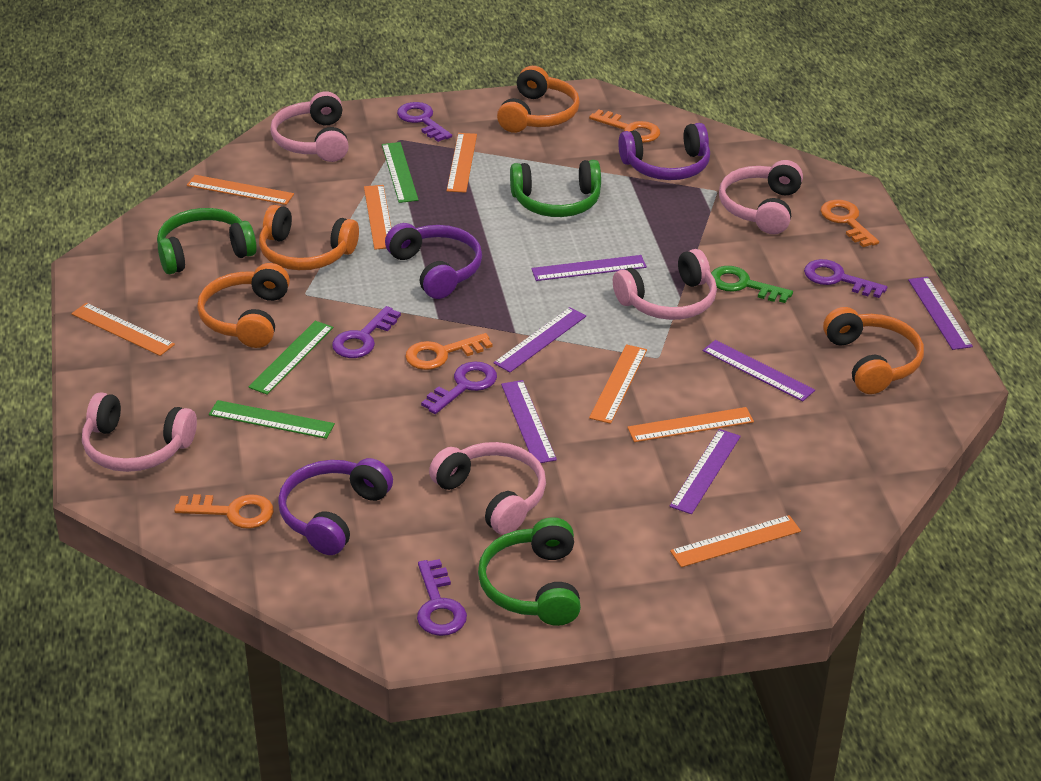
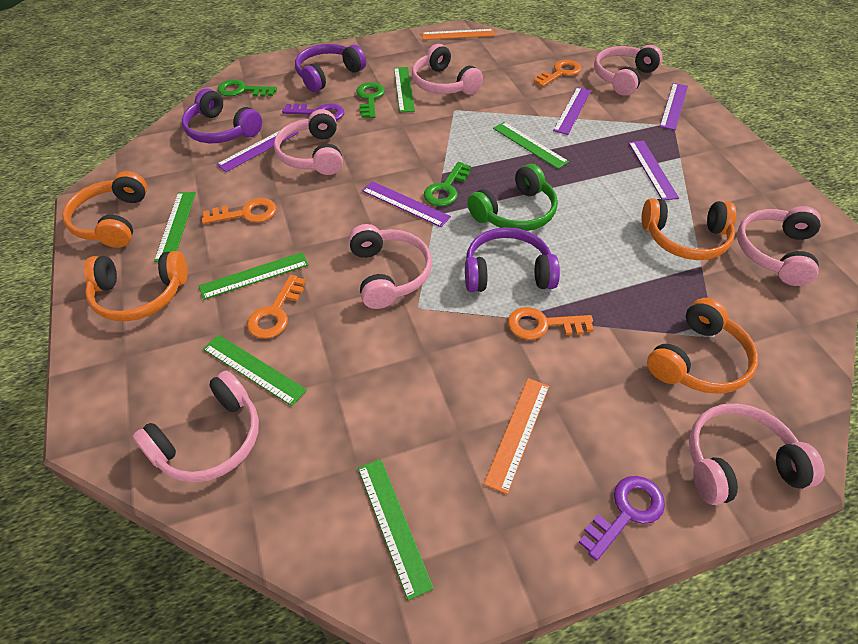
green headphones: [157,208,257,274] [478,517,581,626] [510,160,601,217] = 3 -> [467,164,558,231] = 1
green key: [711,266,793,303] = 1 -> [217,79,277,97] [356,82,385,118] [424,162,471,206] = 3
green ruler: [209,400,335,439] [249,321,333,395] [382,142,418,203] = 3 -> [154,192,196,262] [199,252,309,300] [203,335,307,406] [358,459,434,600] [394,67,415,112] [493,122,569,169] = 6
orange ruler: [71,303,175,356] [187,175,294,205] [364,185,391,250] [447,133,477,193] [589,344,647,424] [627,407,754,442] [670,515,801,567] = 7 -> [422,29,495,40] [484,378,549,494] = 2
pink headphones: [82,392,197,472] [270,91,349,162] [429,442,546,535] [613,249,717,320] [719,160,803,234] = 5 -> [133,370,259,483] [274,109,343,175] [348,224,432,309] [412,44,483,94] [594,45,663,96] [689,403,825,505] [737,206,821,286] = 7
purple key: [332,306,401,358] [397,102,452,142] [417,559,467,636] [421,361,497,414] [804,259,887,298] = 5 -> [282,103,344,121] [579,476,665,561] = 2
purple ruler: [493,307,586,372] [501,380,557,463] [531,255,647,281] [670,429,741,514] [703,340,815,402] [908,277,973,350] = 6 -> [216,131,299,172] [362,181,451,227] [553,87,591,135] [628,141,679,200] [660,83,688,130] = 5

